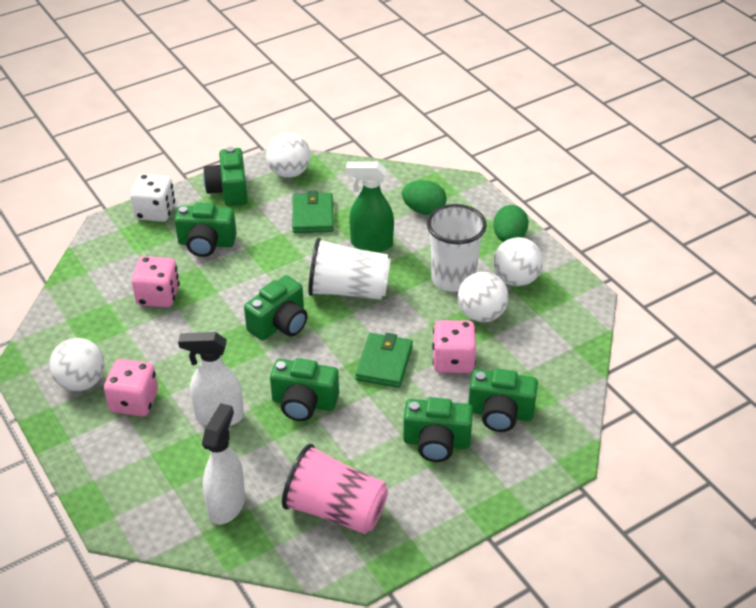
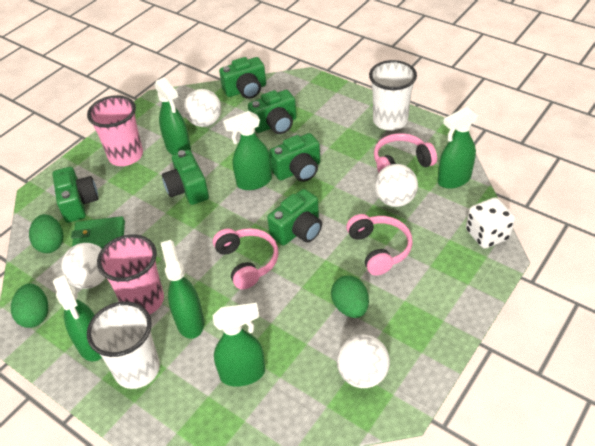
green egg: [402,180,447,215] [493,205,529,242] = 2 -> [11,284,48,328] [29,214,63,253] [331,276,369,318] = 3
green spray bottle: [346,162,394,252] = 1 -> [53,274,102,361] [154,77,191,155] [161,240,204,339] [212,303,265,386] [223,111,272,190] [438,107,478,189] = 6
green wallet: [292,191,334,233] [355,333,413,388] = 2 -> [71,216,125,248] = 1
pink cup: [282,444,388,534] = 1 -> [87,95,143,166] [97,234,164,315] = 2
pink dice: [104,359,158,416] [132,256,180,308] [432,320,476,373] = 3 -> none = 0
pink headphones: none = 0 -> [213,228,278,289] [346,214,413,276] [374,133,437,173] = 3
white spray bottle: [178,332,244,426] [202,403,245,525] = 2 -> none = 0

